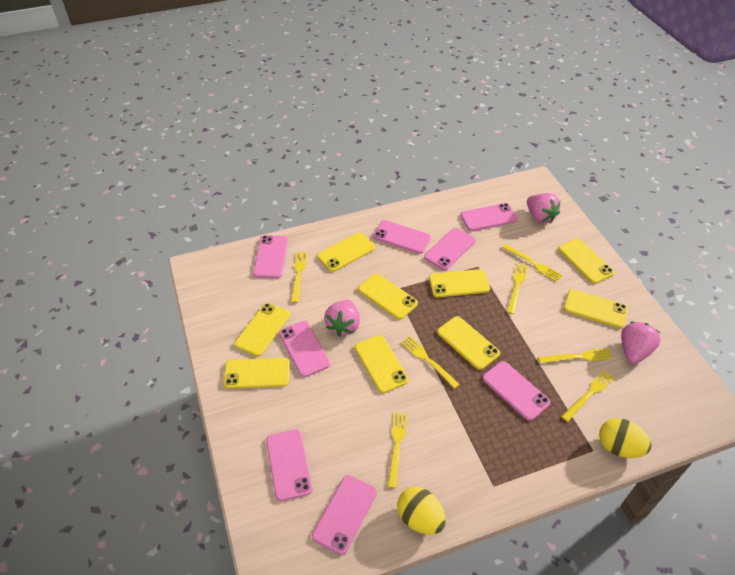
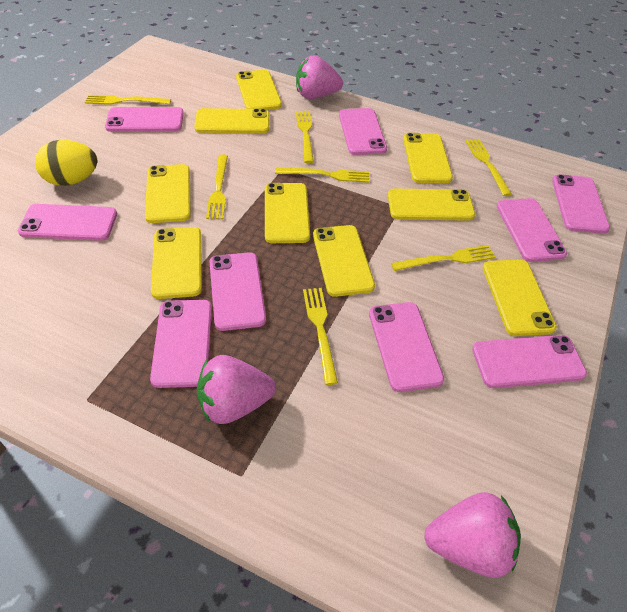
pink phone: [253,235,288,278] [266,429,312,501] [279,321,330,377] [312,475,377,555] [373,220,431,254] [424,228,476,270] [460,203,517,231] [483,361,550,421] = 8 -> [18,204,117,241] [105,107,184,132] [150,300,212,388] [209,252,266,331] [339,108,387,155] [369,302,444,392] [472,335,587,388] [497,198,567,262] [552,174,610,234] = 9
yellow egg: [397,487,446,535] [599,418,652,458] = 2 -> [35,140,97,186] = 1

